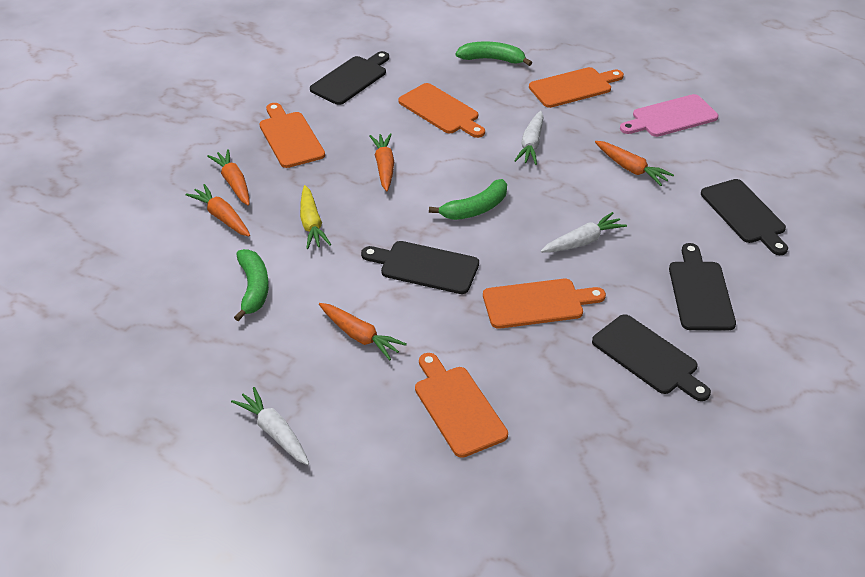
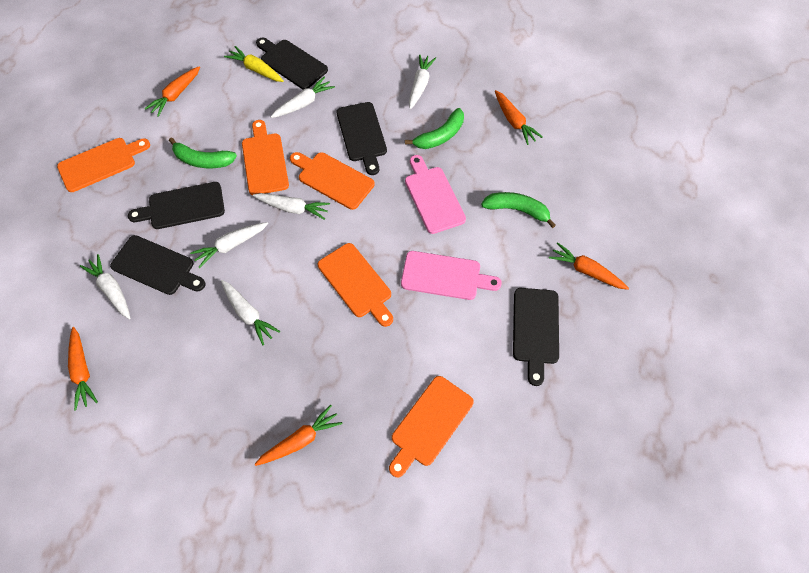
pink cutting board: [620,94,718,137] = 1 -> [401,251,502,300] [405,155,466,234] = 2
white carrot: [231,387,309,465] [514,111,544,165] [541,212,627,253] = 3 -> [80,254,130,319] [190,222,268,268] [221,280,280,345] [253,193,330,220] [271,76,335,118] [409,54,436,109] = 6

